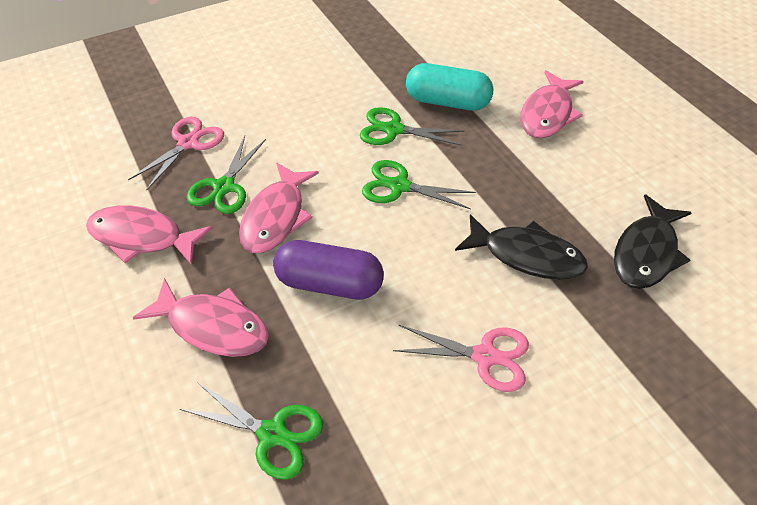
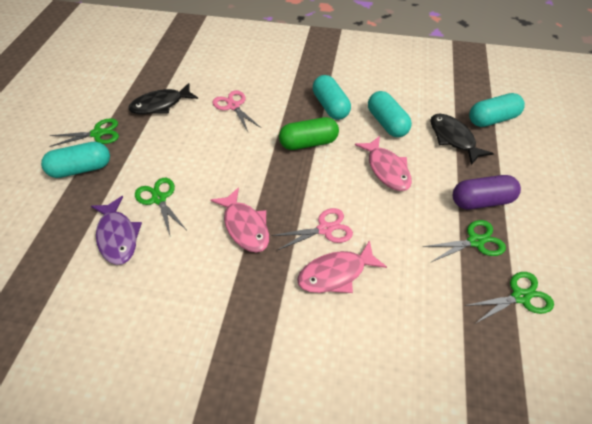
green capsule: none = 0 -> [279,117,339,150] = 1
pink fish: [86,206,213,265] [133,278,269,357] [239,162,319,253] [520,70,584,138] = 4 -> [210,187,269,253] [297,240,387,293] [355,136,412,191] = 3
purple fish: none = 0 -> [91,196,142,265] = 1
turquoise capsule: [406,63,493,111] = 1 -> [41,142,110,178] [313,75,351,120] [368,91,412,137] [469,93,525,127] = 4

